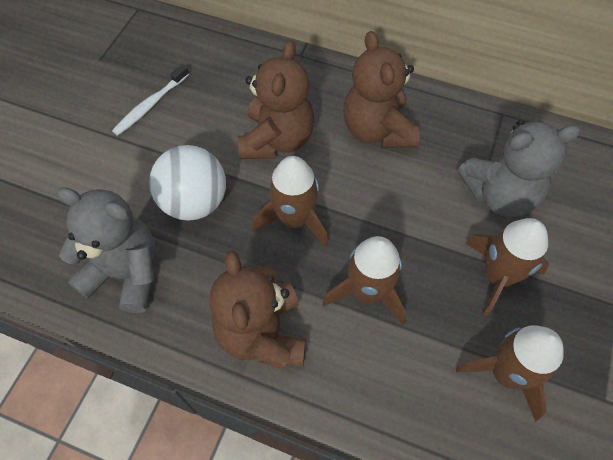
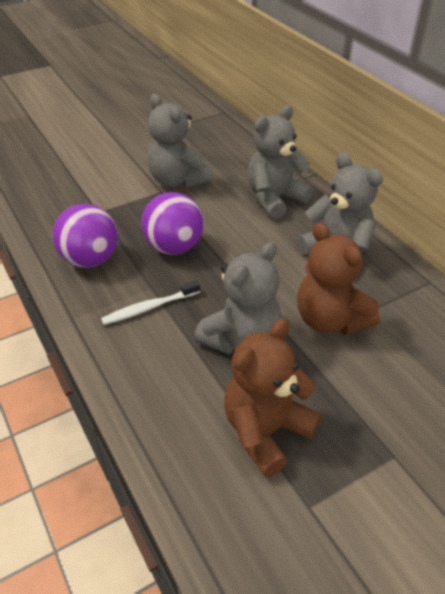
brown rocket: [252,156,328,247] [323,236,407,325] [456,325,564,422] [465,218,549,317] = 4 -> none = 0
brown teddy bear: [209,250,306,369] [238,40,314,159] [343,31,420,148] = 3 -> [224,318,321,477] [297,222,380,335] = 2
grey teddy bear: [57,187,155,313] [458,120,581,217] = 2 -> [147,94,212,188] [194,242,282,354] [247,106,313,219] [297,153,383,255] = 4
purple ball: none = 0 -> [53,204,118,268] [141,192,204,255] = 2
white ball: [149,145,226,221] = 1 -> none = 0

